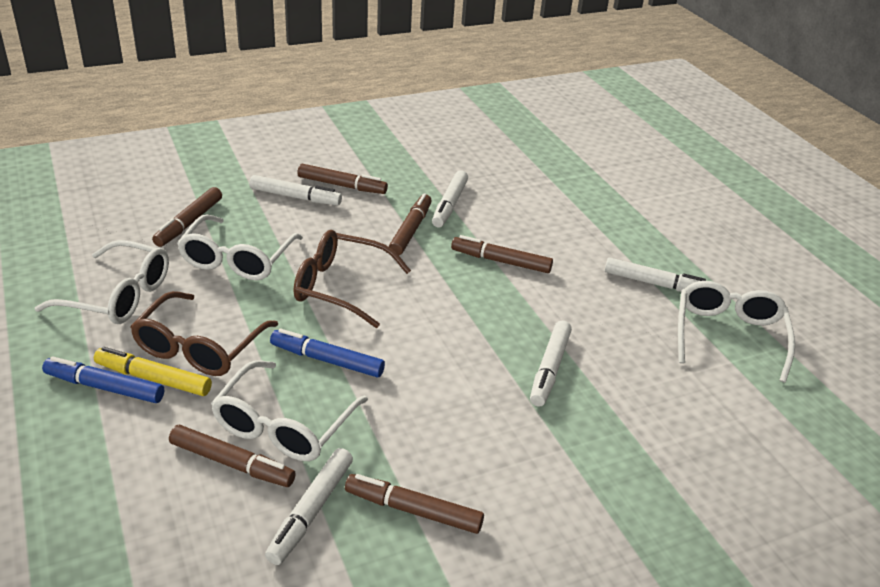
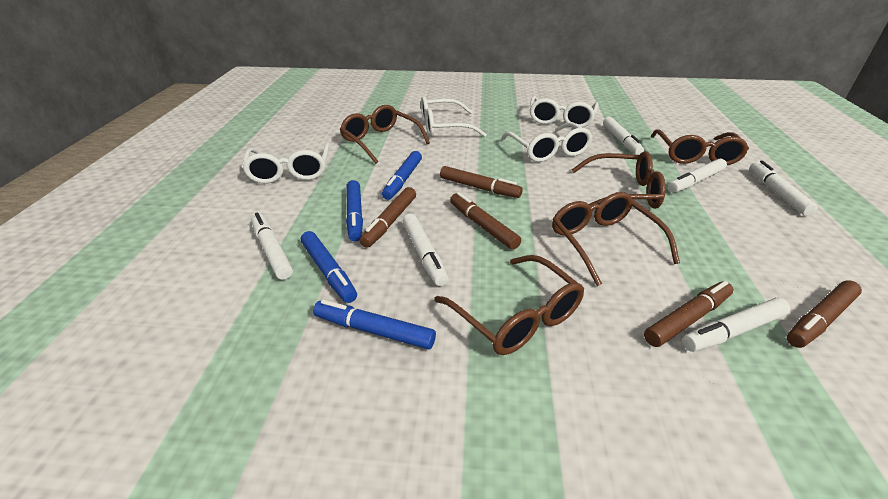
blue marker: [42,356,164,403] [270,329,385,378] = 2 -> [301,231,357,303] [313,300,436,350] [346,180,363,242] [382,151,422,200] = 4
brown glasses: [131,291,278,376] [294,230,411,328] = 2 -> [340,105,430,164] [434,255,584,355] [552,192,680,286] [571,151,666,209] [651,129,749,165] = 5
brown marker: [152,187,222,247] [169,425,296,487] [298,164,388,194] [345,474,484,534] [389,193,432,255] [451,235,553,273] = 6 -> [359,187,416,248] [440,166,523,198] [450,192,521,250] [644,281,733,347] [787,281,862,348] = 5
white marker: [249,175,342,205] [265,448,353,565] [432,170,468,227] [530,321,572,407] [605,257,706,292] = 5 -> [251,213,293,280] [402,214,448,286] [603,117,644,155] [668,158,727,193] [682,298,790,352] [750,160,818,216] = 6
yellow marker: [94,347,212,396] = 1 -> none = 0

